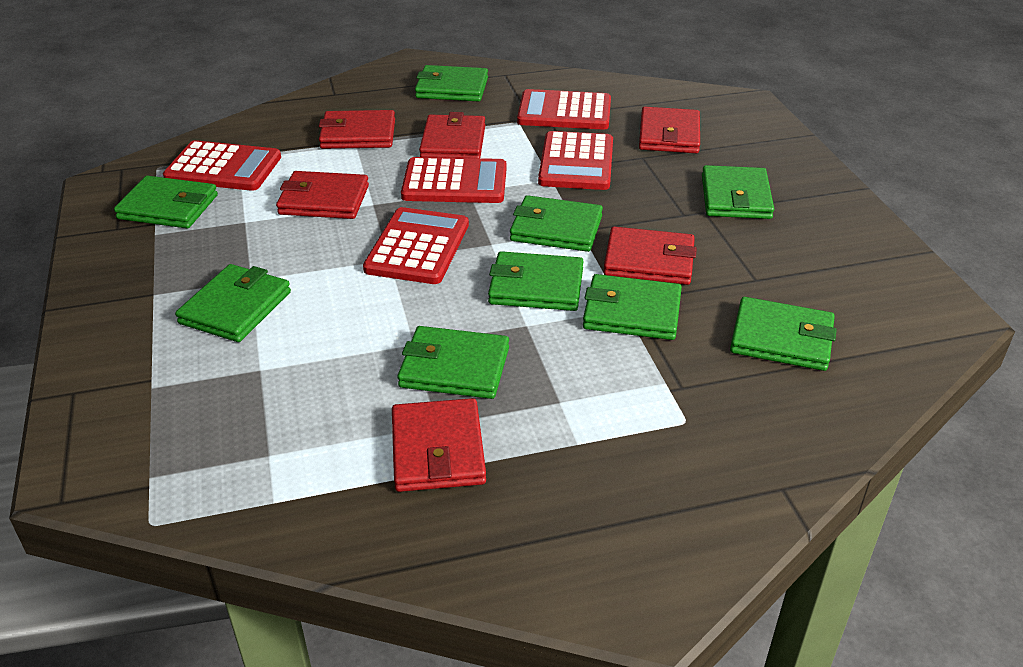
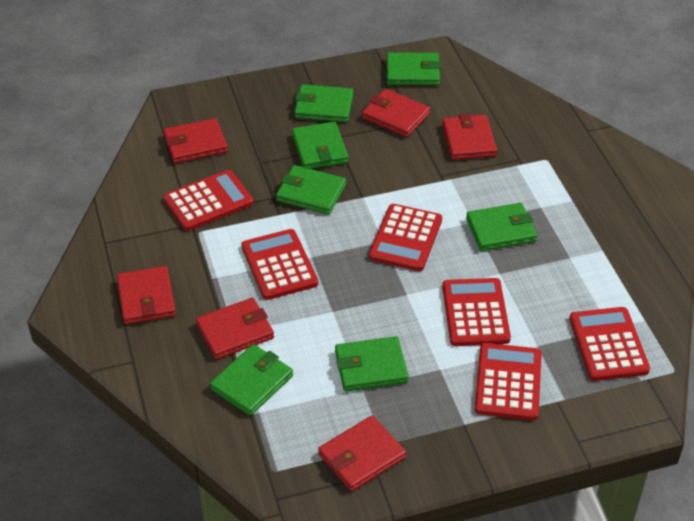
green wallet: [114,176,218,228] [175,264,291,342] [397,326,509,399] [415,65,488,101] [488,251,583,311] [510,195,603,252] [583,274,682,340] [702,165,774,219] [730,297,837,371] = 9 -> [210,344,293,416] [276,165,346,215] [292,122,348,169] [294,84,353,122] [335,336,409,391] [387,52,441,86] [466,203,537,251] = 7
red calculator: [163,140,281,191] [363,207,469,284] [401,157,507,203] [517,89,611,130] [538,131,613,190] = 5 -> [163,170,254,231] [241,229,318,300] [369,204,442,271] [442,278,511,346] [475,343,542,420] [569,307,650,381] = 6

